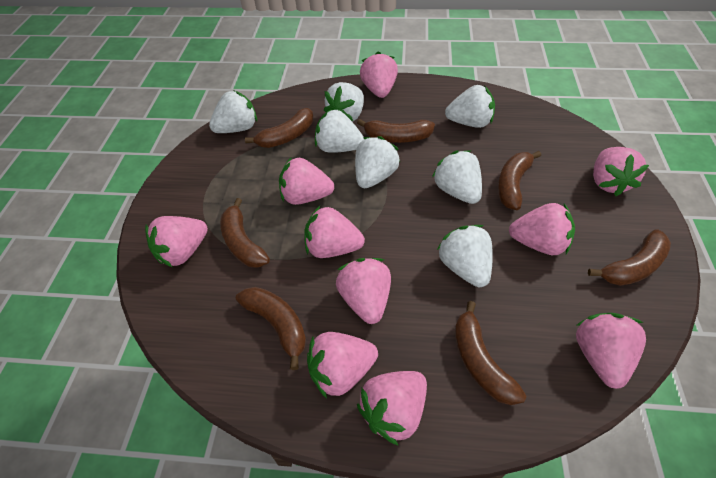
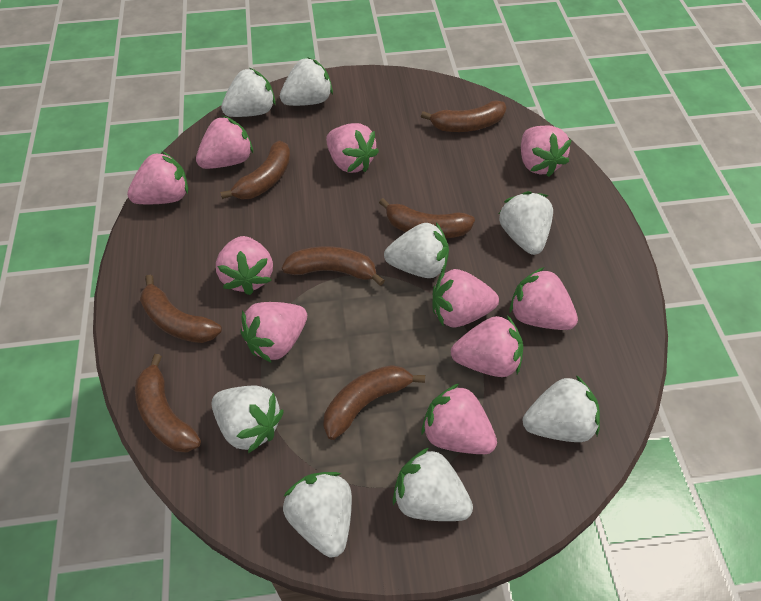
white strawberry: [209,90,257,133] [315,109,365,153] [324,82,364,122] [355,136,400,188] [432,151,482,204] [437,225,493,287] [445,85,495,128] = 7 -> [212,386,284,454] [221,68,276,117] [280,57,333,106] [283,472,352,557] [384,222,449,278] [393,448,473,521] [499,191,553,255] [523,375,600,442] = 8

